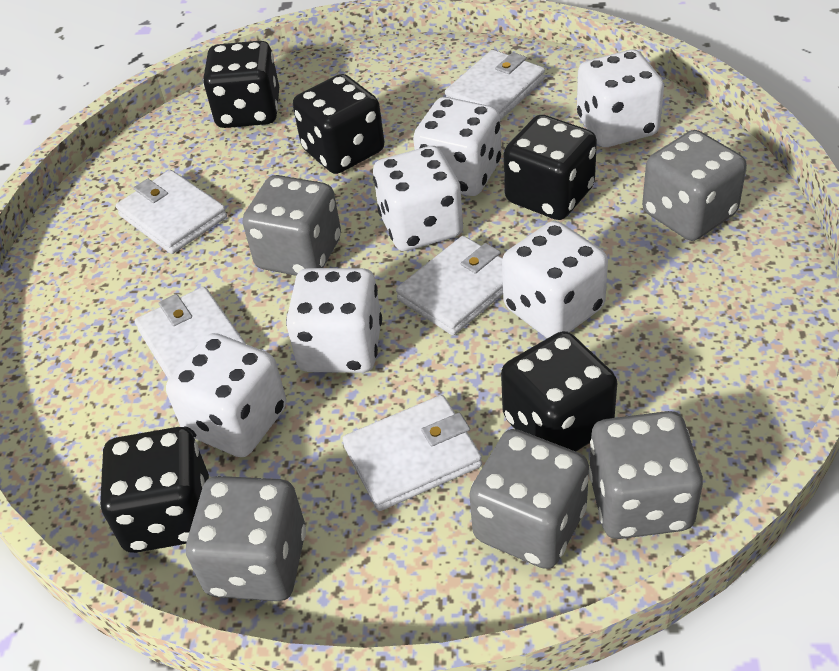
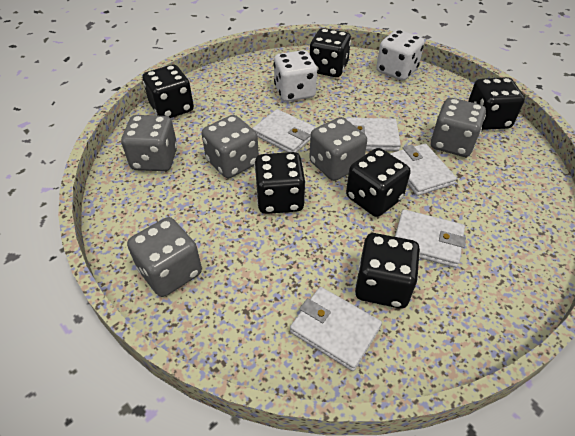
black dice: [100,427,209,553] [203,41,279,128] [293,74,384,174] [501,331,617,451] [504,115,597,220] = 5 -> [143,65,194,118] [254,152,306,214] [310,28,351,77] [346,148,411,217] [355,233,420,309] [468,77,525,130] = 6
white dice: [166,333,287,457] [286,268,382,373] [373,146,463,251] [413,97,501,196] [502,221,608,338] [577,49,664,147] = 6 -> [274,50,317,102] [376,30,424,80] = 2

